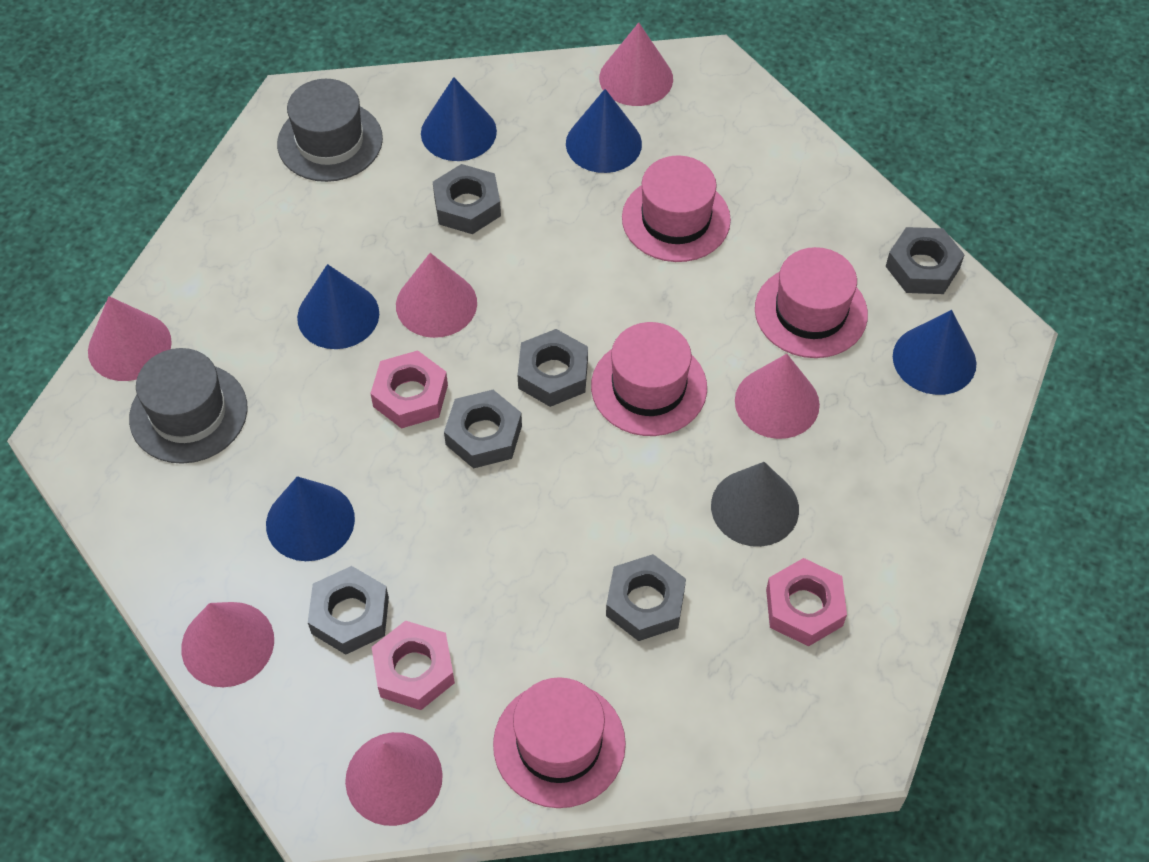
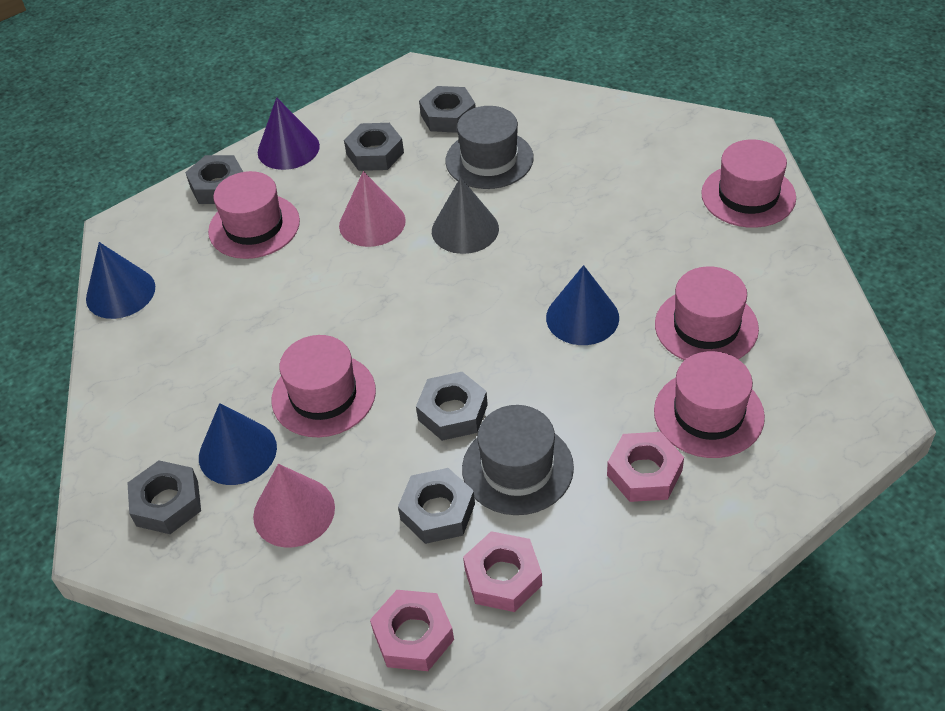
blue cone: [266,476,355,561] [297,264,379,349] [421,77,497,161] [566,89,642,173] [893,310,976,395] = 5 -> [86,242,155,319] [199,403,277,485] [546,265,619,345] = 3
pink cone: [88,296,172,381] [181,602,274,687] [345,732,443,826] [396,253,477,338] [599,23,673,106] [735,354,820,439] = 6 -> [253,464,335,548] [339,171,406,247] = 2
pink hat: [493,677,626,808] [591,322,707,436] [622,156,731,262] [755,247,868,358] = 4 -> [208,171,300,259] [271,335,376,437] [654,351,765,458] [655,266,759,361] [701,139,796,228] = 5
purple cone: none = 0 -> [258,97,320,170] = 1

